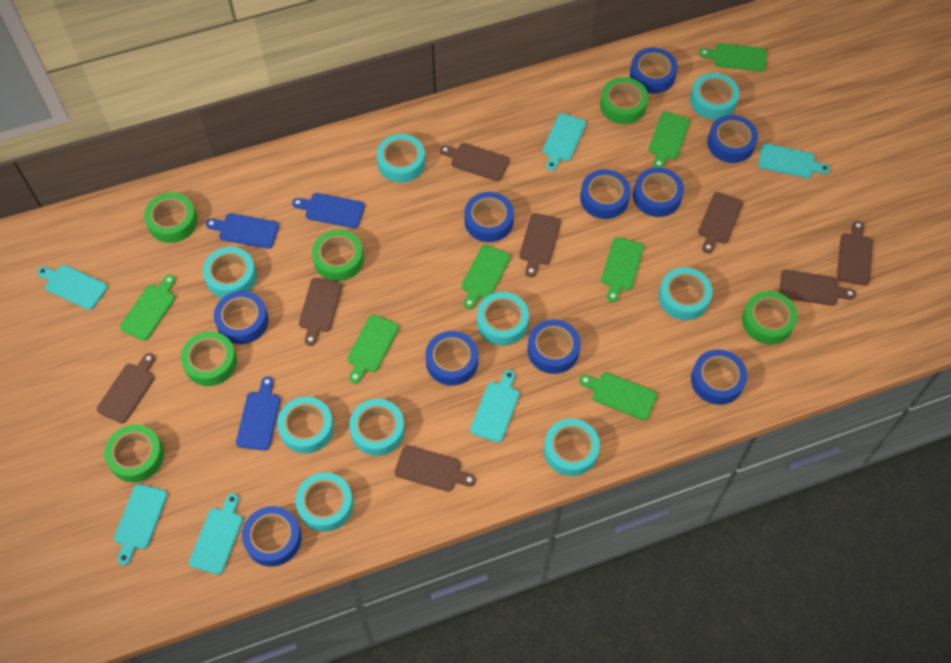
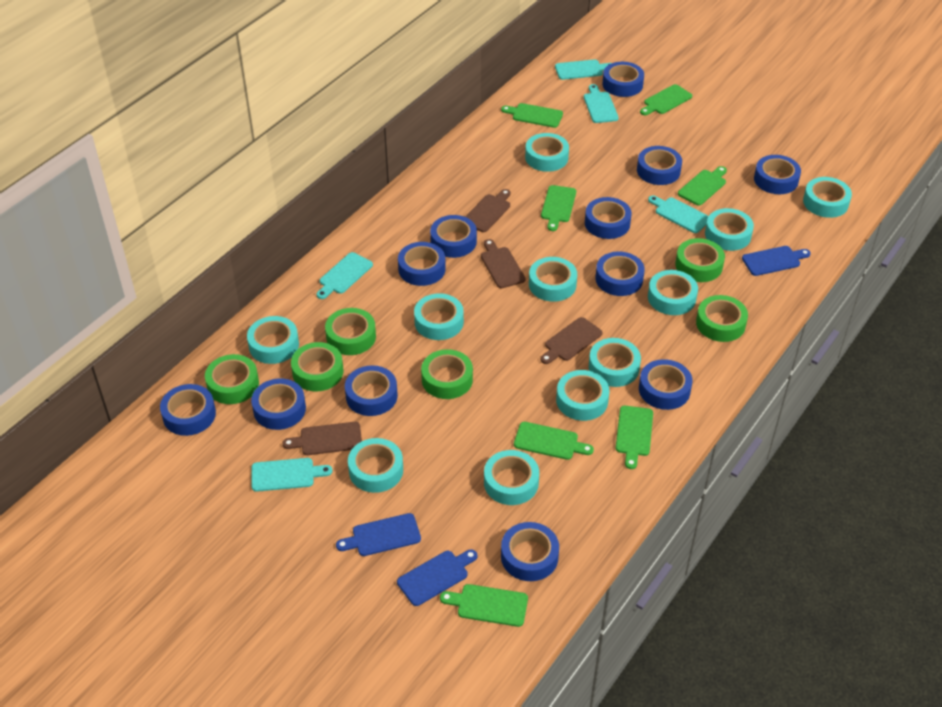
blue tape: [214,291,269,344] [242,506,302,567] [425,331,478,386] [464,192,514,242] [527,319,581,374] [580,169,631,219] [630,48,678,94] [633,167,684,217] [691,349,747,405] [707,115,758,163] = 10 -> [160,384,216,436] [251,378,306,430] [345,365,398,416] [398,242,446,286] [430,215,477,258] [501,522,559,581] [585,197,632,239] [595,251,645,296] [602,62,644,97] [637,146,682,185] [639,359,693,410] [754,155,801,194] = 12
brown cutting board: [97,353,155,424] [299,278,342,346] [395,445,476,492] [440,143,509,181] [519,213,561,277] [698,192,743,254] [780,270,856,306] [837,221,873,286] = 8 -> [282,422,362,455] [465,189,511,232] [481,239,526,288] [540,317,603,364] = 4
turquoise cutting board: [37,265,108,310] [114,484,168,565] [189,493,243,575] [470,370,520,443] [543,113,586,171] [758,143,830,178] = 6 -> [251,458,332,492] [316,252,373,299] [555,59,611,80] [584,84,619,123] [648,195,708,233] = 5
turquoise tape: [203,247,257,298] [277,397,334,454] [296,472,353,532] [349,399,405,456] [377,134,425,183] [477,292,529,345] [544,419,600,476] [659,268,712,320] [690,73,740,120] = 9 -> [247,316,299,364] [348,438,403,493] [414,293,464,340] [484,450,539,505] [525,133,569,172] [529,257,577,302] [556,370,610,421] [589,338,641,387] [648,270,698,315] [705,208,754,251] [803,177,852,218] = 11

